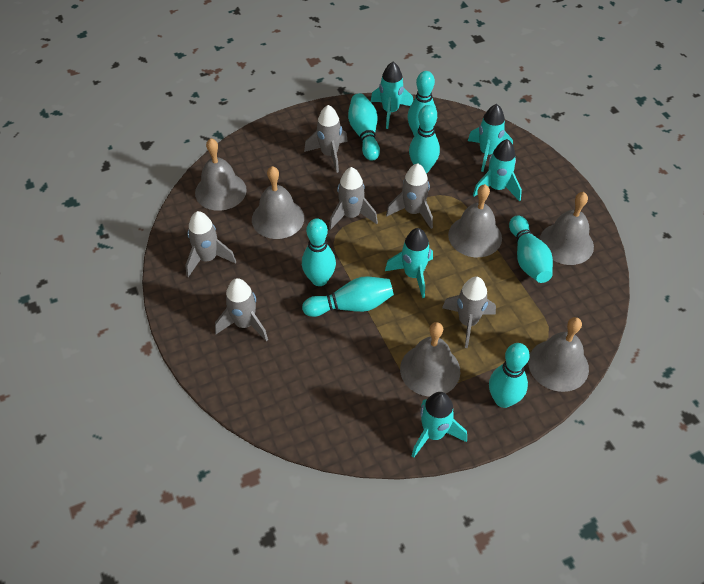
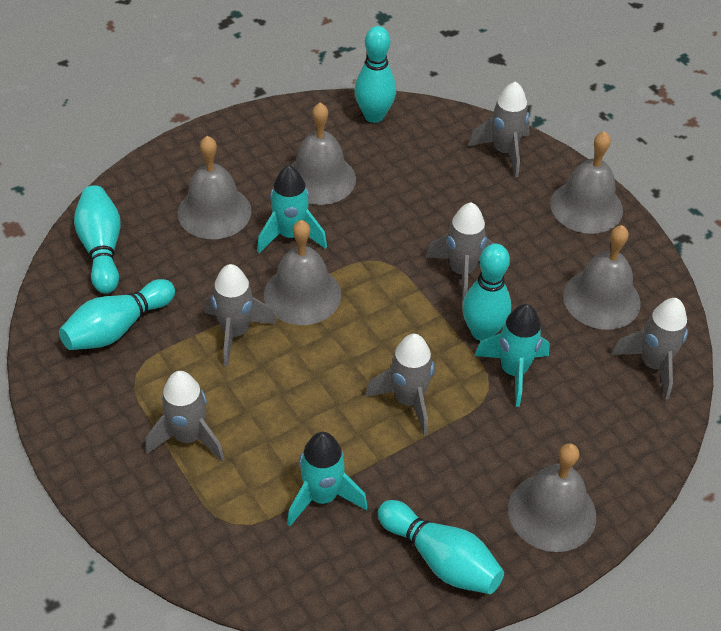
turquoise bowling pin: [302,218,336,286] [302,276,394,317] [348,93,380,161] [407,71,437,136] [409,105,440,173] [489,343,530,408] [509,215,553,283] = 7 -> [59,279,175,350] [74,186,121,294] [354,26,396,123] [378,500,504,594] [462,244,511,341] = 5
turquoise rocket: [371,62,413,129] [385,228,433,298] [412,392,467,458] [468,104,513,172] [473,139,522,201] = 5 -> [257,165,327,253] [287,432,368,526] [475,304,550,407] = 3

